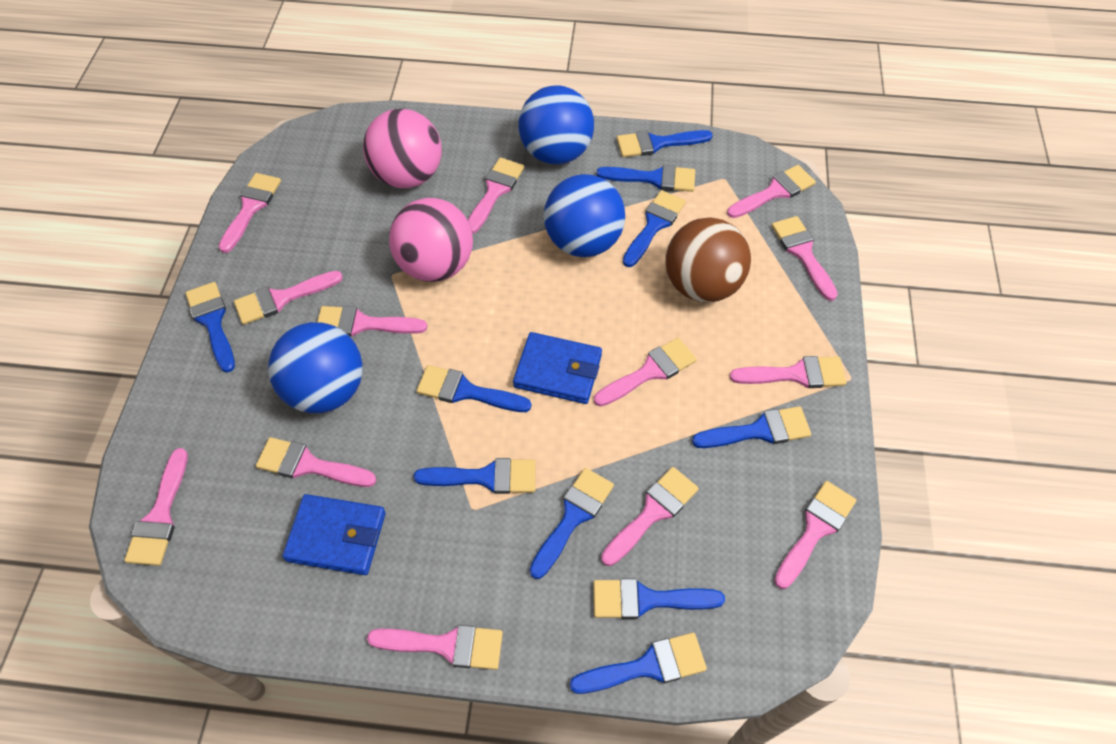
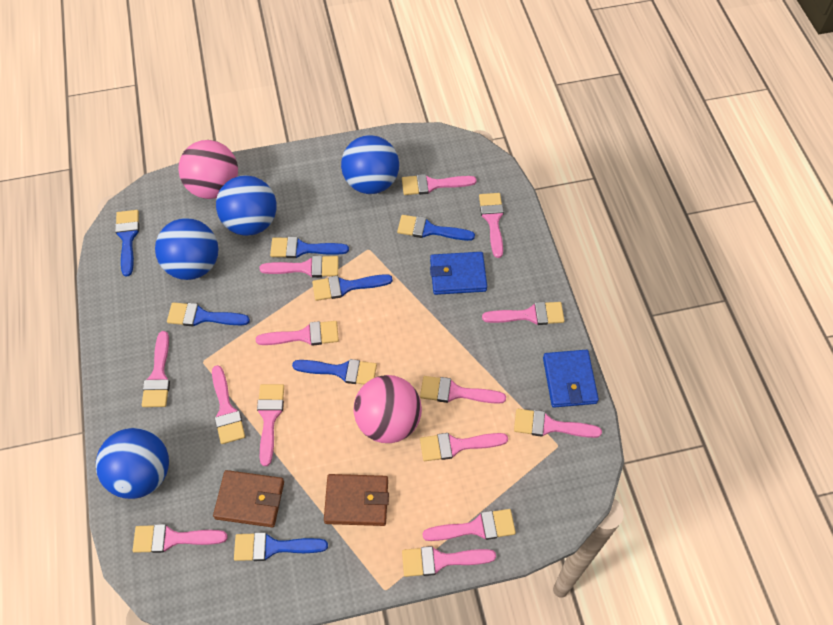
blue ball: [268,322,363,413] [518,85,594,164] [544,174,625,257] = 3 -> [96,428,169,499] [155,218,219,280] [216,175,277,236] [341,135,399,194] = 4
blue brush: [186,282,235,373] [414,458,536,494] [417,365,532,412] [529,468,614,579] [570,633,707,694] [593,579,725,619] [597,165,695,192] [617,130,713,157] [623,190,686,267] [692,406,811,448] = 10 -> [115,210,139,276] [167,302,250,326] [234,532,328,561] [270,237,349,258] [292,359,377,384] [312,274,393,301] [397,215,475,241] = 7
brown ball: [665,217,751,302] = 1 -> none = 0
brown wallet: none = 0 -> [213,470,284,527] [324,474,389,526] = 2
pink brush: [124,448,188,566] [218,173,281,253] [234,271,343,325] [256,437,376,487] [317,306,427,337] [367,625,503,670] [468,157,524,234] [594,338,697,407] [601,467,699,566] [727,165,816,218] [729,356,846,388] [772,216,838,301] [774,481,856,589] = 13 -> [133,524,228,553] [142,331,170,407] [212,365,245,444] [256,321,339,346] [257,384,284,466] [259,255,339,278] [402,174,477,195] [402,546,496,577] [420,376,506,404] [420,433,508,461] [422,509,516,541] [479,193,504,258] [482,302,564,325] [514,409,602,438] = 14

